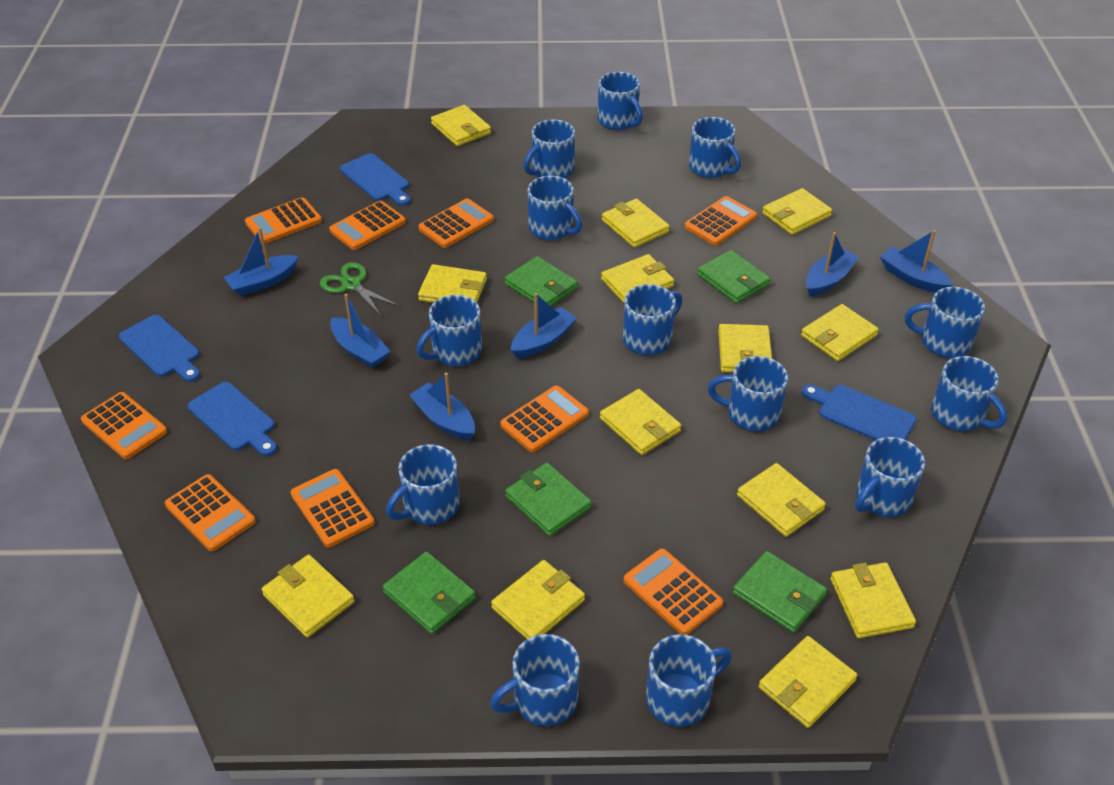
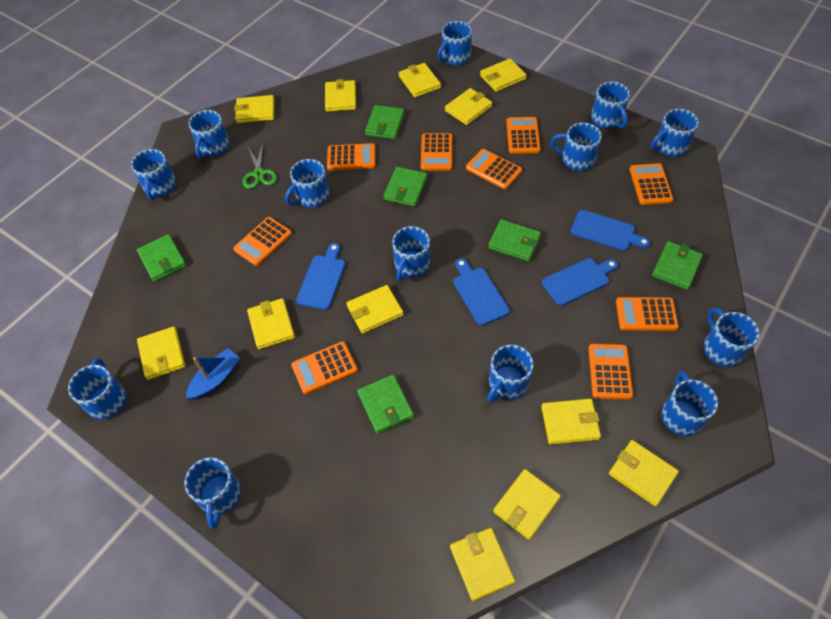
blue boat: [224,227,298,296] [330,294,390,368] [410,373,475,440] [511,293,577,358] [806,232,859,296] [880,230,952,293] = 6 -> [186,348,240,399] = 1
green wallet: [382,552,476,634] [505,256,578,306] [505,463,592,536] [697,250,771,304] [732,551,827,633] = 5 -> [137,234,187,282] [357,375,414,434] [365,105,404,139] [383,167,427,207] [488,219,541,262] [652,241,703,290] = 6
yellow wallet: [261,555,355,638] [418,264,487,303] [431,105,491,146] [491,560,585,639] [600,389,681,455] [601,254,674,303] [602,199,670,248] [718,324,772,373] [737,463,826,537] [759,636,858,728] [762,188,832,235] [801,304,879,361] [830,562,916,638] = 13 -> [137,326,185,380] [234,95,274,123] [247,298,295,349] [325,79,356,112] [347,285,404,334] [399,63,441,98] [445,88,492,125] [450,528,515,601] [480,58,527,92] [493,469,561,540] [541,399,601,444] [609,440,679,506] = 12

